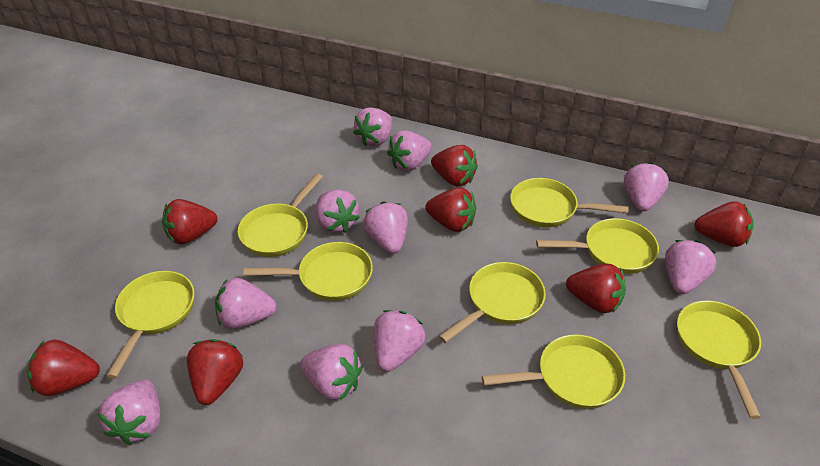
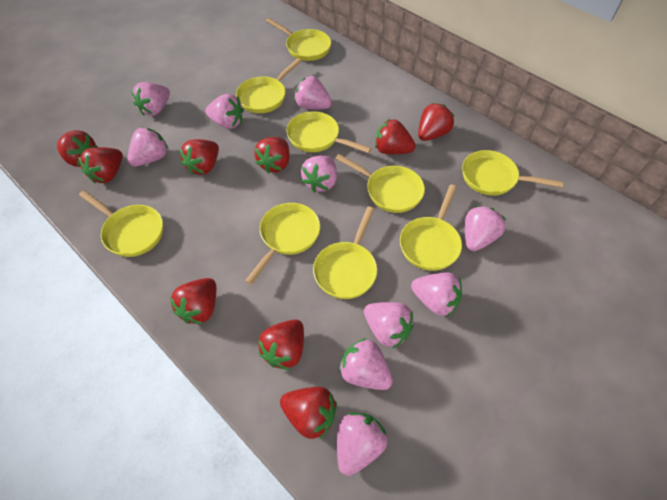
red strawberry: [27,340,100,396] [162,199,218,245] [187,339,243,405] [425,187,476,232] [431,145,478,187] [566,263,626,313] [694,201,754,247] = 7 -> [57,130,98,167] [78,147,123,183] [170,278,216,324] [180,139,219,175] [254,137,290,174] [258,319,304,370] [280,387,337,440] [375,119,416,154] [418,103,454,141] = 9
yellow pan: [107,271,195,378] [238,173,323,257] [244,242,373,301] [439,262,546,343] [482,334,625,409] [510,178,629,227] [536,218,659,274] [677,300,761,419] = 8 -> [79,190,163,257] [236,58,302,113] [245,203,320,285] [266,18,331,61] [287,111,372,153] [313,207,377,299] [335,154,425,213] [400,185,462,271] [462,150,563,196] = 9

